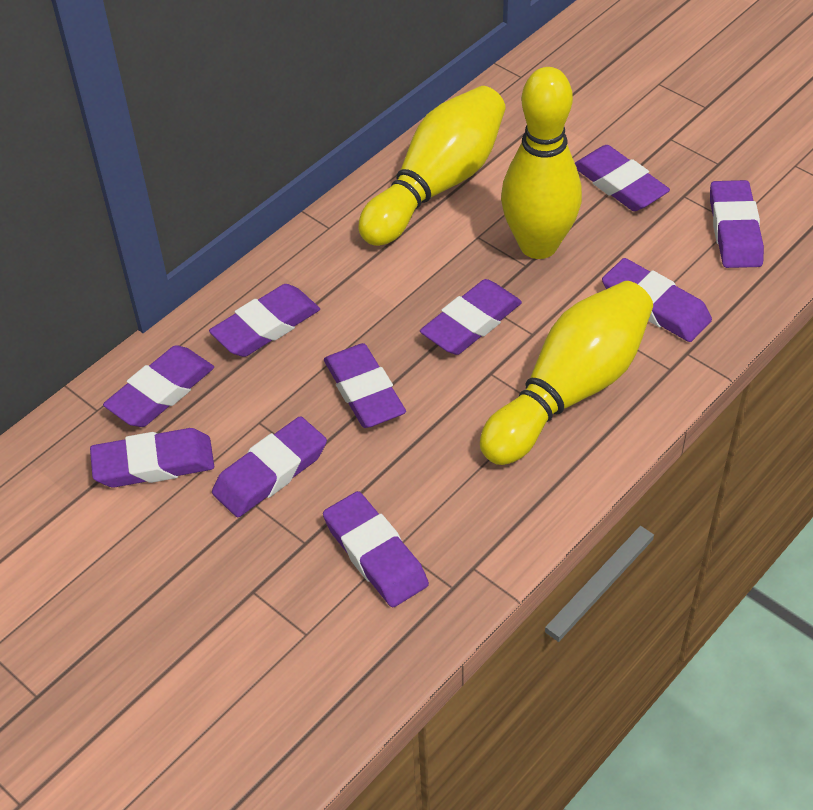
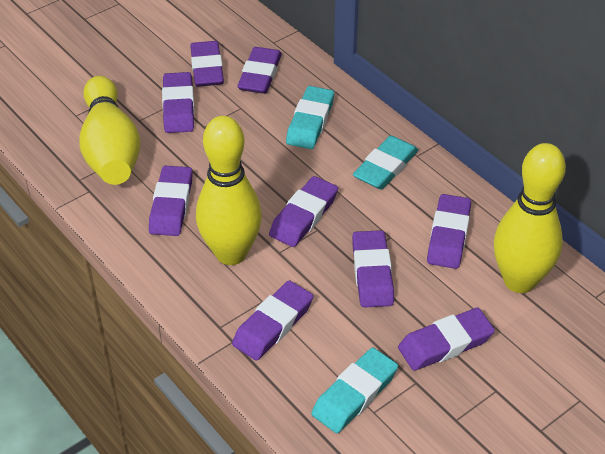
purple eraser: [90,428,214,487] [103,345,214,427] [209,284,320,357] [212,416,327,517] [323,491,429,607] [324,343,406,428] [420,279,522,355] [575,145,670,211] [602,258,712,342] [710,180,764,268] = 10 -> [149,166,193,236] [162,72,194,133] [190,41,224,87] [232,281,313,361] [237,47,282,94] [269,176,338,247] [352,230,394,308] [398,308,495,371] [427,194,471,269] = 9
turquoise eraser: none = 0 -> [286,86,334,149] [311,347,398,433] [353,136,418,189] = 3

